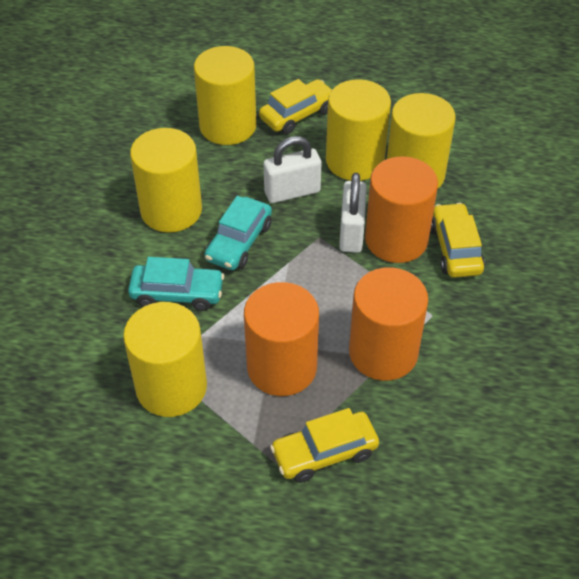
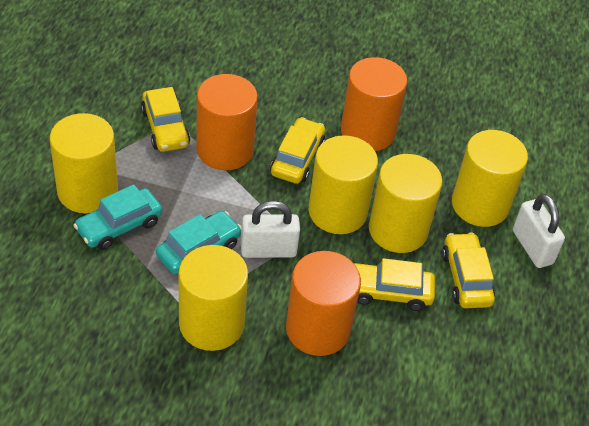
yellow car: [259,79,332,134] [270,408,379,483] [431,203,485,278] = 3 -> [141,87,190,152] [270,117,325,184] [354,258,435,311] [442,232,495,308] = 4

